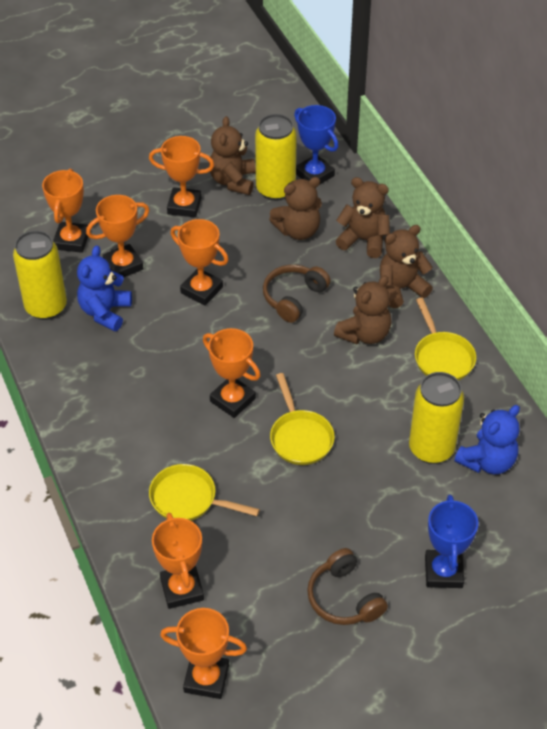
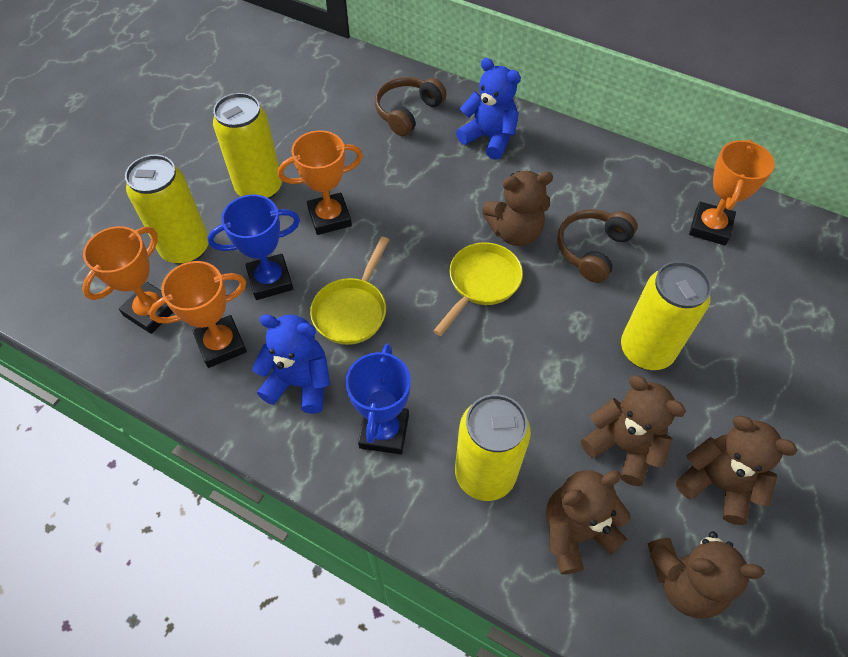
orange trophy: [42,169,88,253] [86,195,149,277] [149,136,214,217] [152,513,204,609] [160,608,247,699] [170,219,229,306] [203,328,260,418] = 7 -> [82,226,173,334] [149,261,247,368] [278,130,363,235] [689,139,775,245] = 4
yellow can: [13,230,67,320] [255,114,297,201] [409,372,464,464] = 3 -> [125,155,208,265] [213,93,282,199] [455,394,531,501] [621,261,712,370] = 4
yellow pan: [149,464,260,521] [270,373,335,465] [415,298,476,381] = 3 -> [310,237,389,345] [433,242,523,336] = 2

